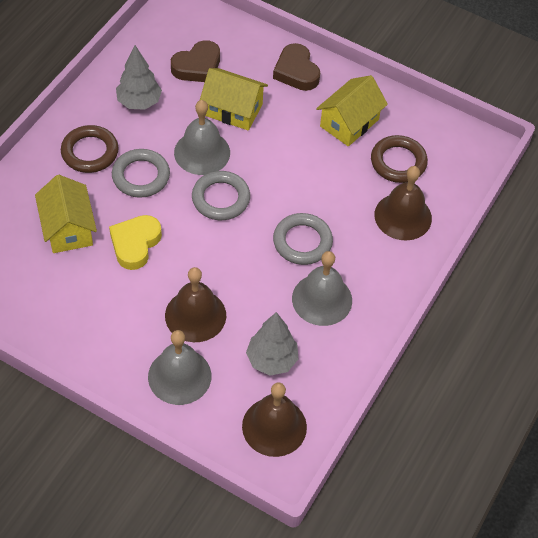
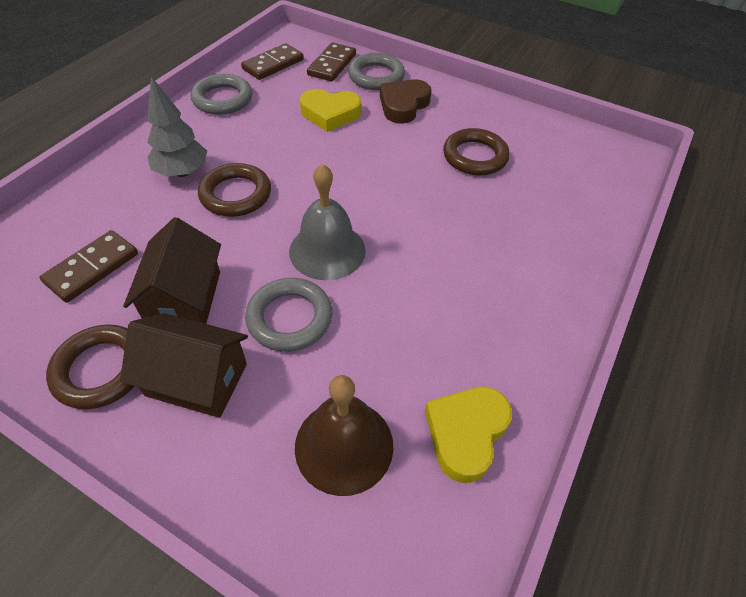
brown bell: [165,267,226,342] [242,382,307,457] [374,166,432,241] = 3 -> [295,375,393,496] = 1
brown domino: none = 0 -> [39,230,138,303] [241,43,304,80] [307,43,356,81] = 3
brown heart: [171,40,220,82] [273,43,320,91] = 2 -> [380,79,432,124] = 1
brown house: none = 0 -> [120,313,248,418] [123,217,221,324] = 2
brown ring: [61,125,119,173] [371,135,428,183] = 2 -> [46,324,134,409] [198,163,271,217] [443,128,510,175] = 3
grey bell: [148,330,211,405] [174,100,230,175] [292,251,352,326] = 3 -> [289,164,366,280] = 1
grey tree: [116,45,162,110] [246,312,299,376] = 2 -> [147,76,207,177] = 1
yellow heart: [109,215,162,270] = 1 -> [300,89,361,132] [425,387,512,483] = 2
yellow house: [35,175,97,253] [200,68,268,130] [316,75,388,146] = 3 -> none = 0

